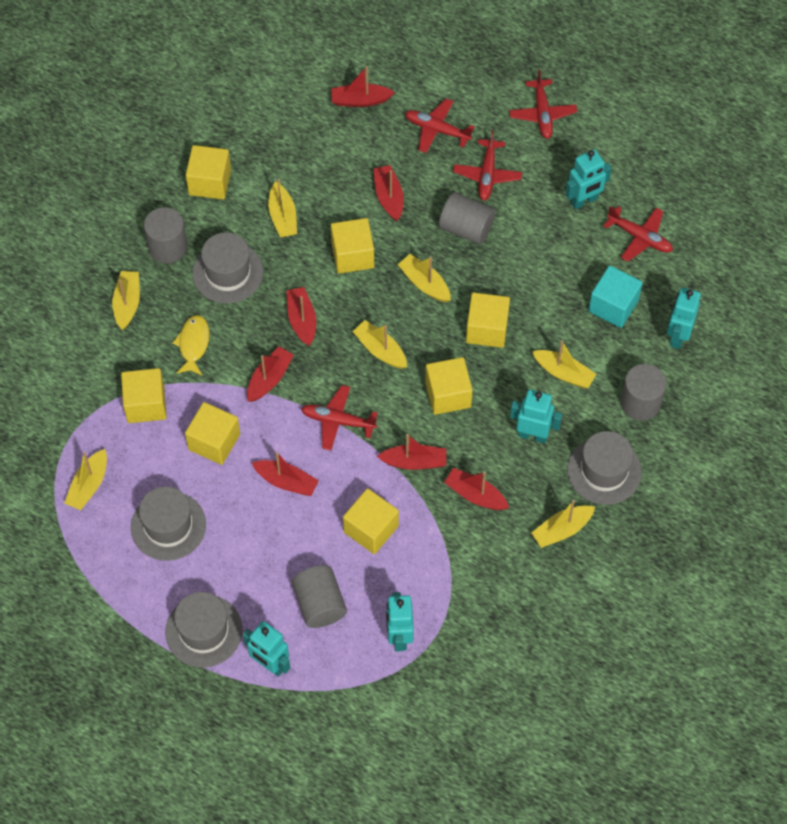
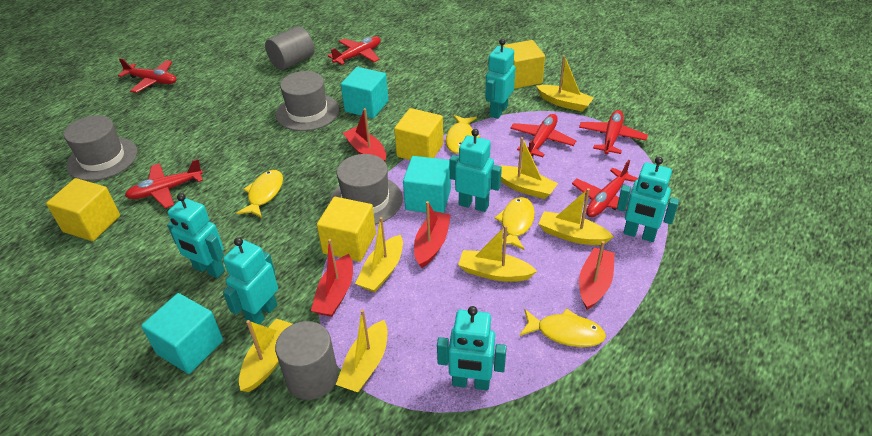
grey cylinder: [144,207,187,263] [292,565,347,628] [439,192,495,245] [620,364,666,420] = 4 -> [265,26,314,70] [275,321,338,400] = 2
grey hat: [131,486,206,561] [165,592,243,668] [192,232,263,303] [567,431,642,505] = 4 -> [64,115,138,181] [276,71,339,131] [329,154,403,225] = 3
red boat: [247,346,294,402] [252,452,319,496] [286,287,316,346] [331,66,395,107] [373,165,404,221] [377,434,446,470] [444,468,509,510] = 7 -> [311,239,353,317] [343,108,386,161] [414,201,451,268] [579,241,615,310] = 4
red plane: [301,385,378,451] [405,98,475,153] [453,130,522,201] [509,70,577,139] [604,206,673,262] = 5 -> [118,58,177,93] [125,159,203,208] [328,36,381,65] [510,114,576,157] [572,160,638,217] [579,110,648,154] = 6
turquoise cube: [588,266,643,328] = 1 -> [141,293,223,374] [341,67,388,118] [403,156,451,213] = 3
turquoise robot: [243,621,290,677] [386,592,414,652] [510,390,562,443] [565,149,612,209] [667,287,701,349] = 5 -> [167,193,225,278] [223,237,278,325] [437,306,507,390] [449,129,502,212] [485,39,516,119] [617,157,679,242] = 6
yellow cube: [121,368,167,423] [185,402,240,465] [186,145,231,199] [331,218,374,274] [343,488,399,554] [425,357,473,415] [466,292,510,348] = 7 -> [46,178,120,241] [317,197,376,262] [394,108,443,160] [503,40,545,89] = 4
yellow fish: [172,315,210,376] = 1 -> [236,170,283,218] [446,115,481,154] [494,197,535,251] [519,308,606,347] = 4

